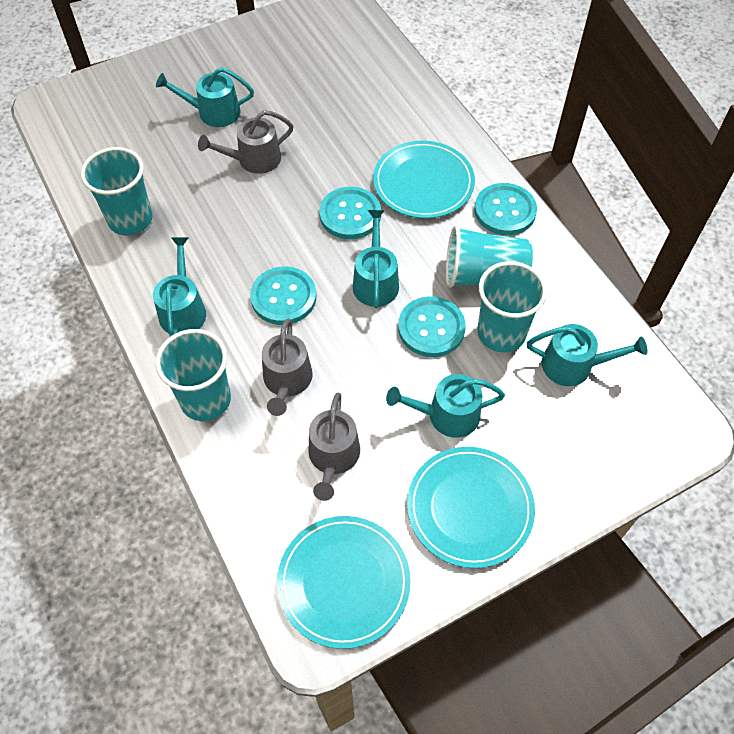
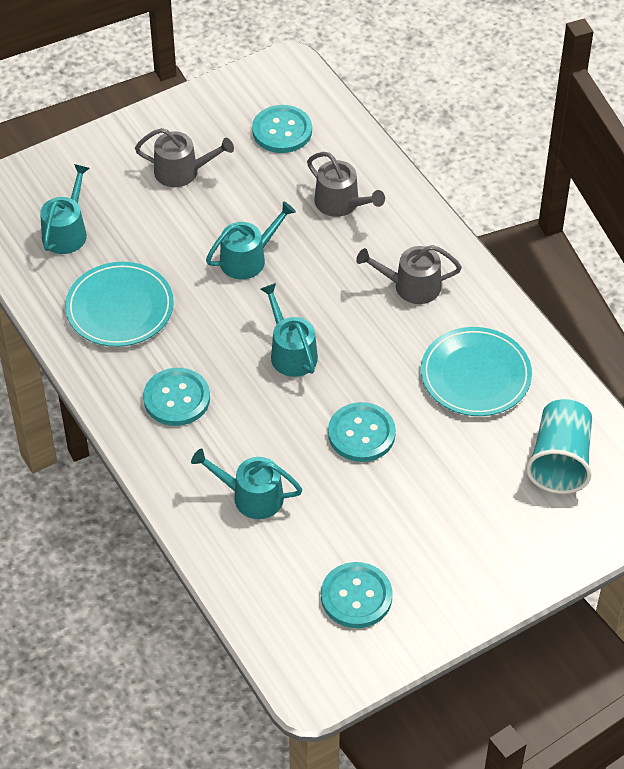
turquoise cup: [81,147,153,235] [155,329,231,421] [446,226,533,288] [477,261,547,352] = 4 -> [526,399,592,494] = 1
turquoise plate: [277,516,411,649] [373,141,475,218] [407,447,535,568] = 3 -> [65,262,174,347] [421,327,532,416] = 2
turquoise watering can: [153,237,206,337] [156,67,254,127] [353,210,399,308] [386,374,505,438] [527,324,647,386] = 5 -> [40,164,90,254] [191,448,302,519] [206,201,296,279] [260,283,318,377] = 4

